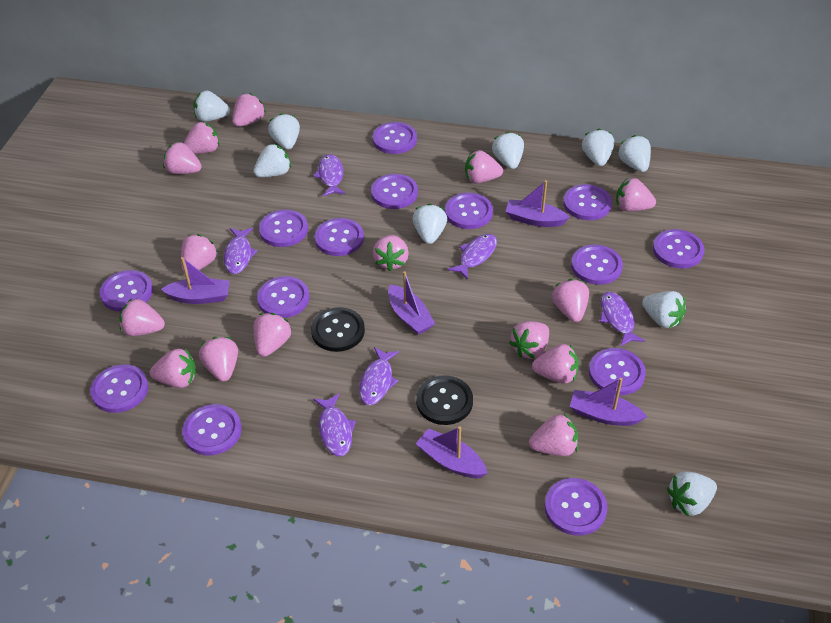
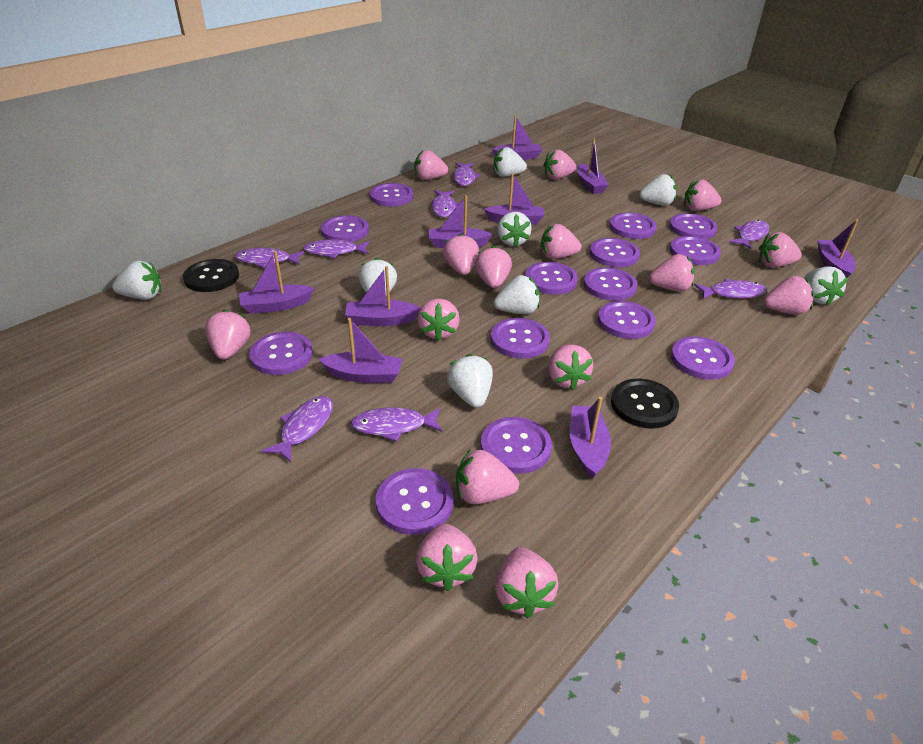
purple boat: [161,257,230,304] [388,271,435,335] [416,427,488,478] [505,180,570,227] [570,378,647,426] = 5 -> [239,251,314,314] [319,318,403,383] [345,266,421,326] [429,195,492,248] [484,173,544,225] [492,115,543,160] [570,397,611,479] [577,138,609,194] [817,220,858,278] = 9
purple fish: [224,228,257,274] [313,154,345,196] [313,393,356,456] [359,347,399,405] [447,234,497,280] [600,292,645,347] = 6 -> [235,248,304,268] [262,396,333,463] [303,239,369,258] [351,408,443,442] [432,190,459,217] [453,163,480,186] [694,279,767,299] [729,220,769,249] = 8
white strawberry: [193,90,230,122] [253,143,291,177] [268,113,300,150] [413,204,447,244] [492,132,524,169] [582,129,614,166] [618,135,651,172] [642,291,686,328] [667,471,717,517] = 9 -> [112,261,161,300] [358,258,397,296] [447,354,493,408] [494,147,527,177] [494,275,540,314] [497,212,532,247] [639,174,677,206] [804,266,848,305] = 8

